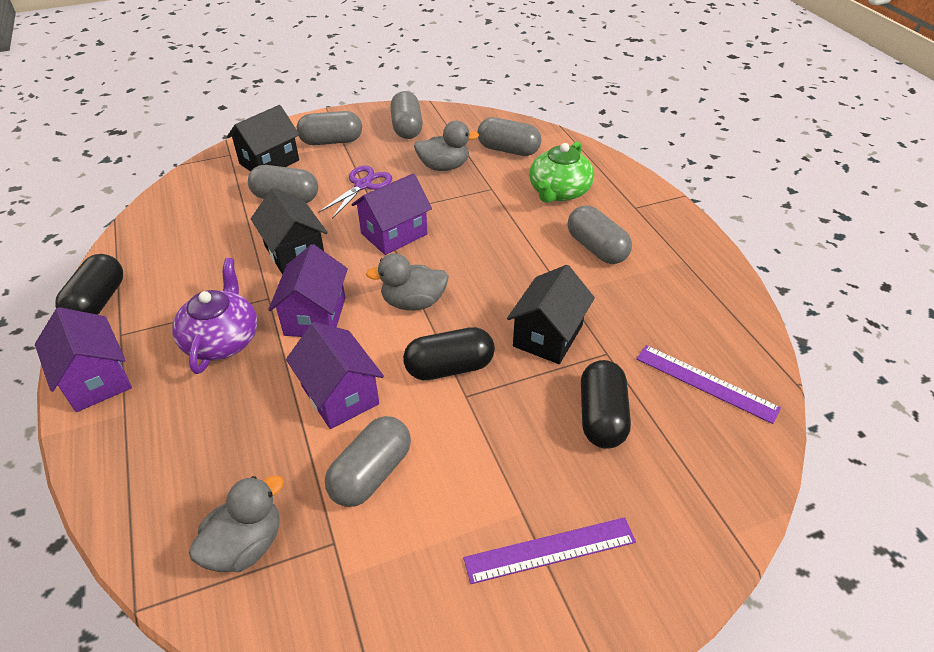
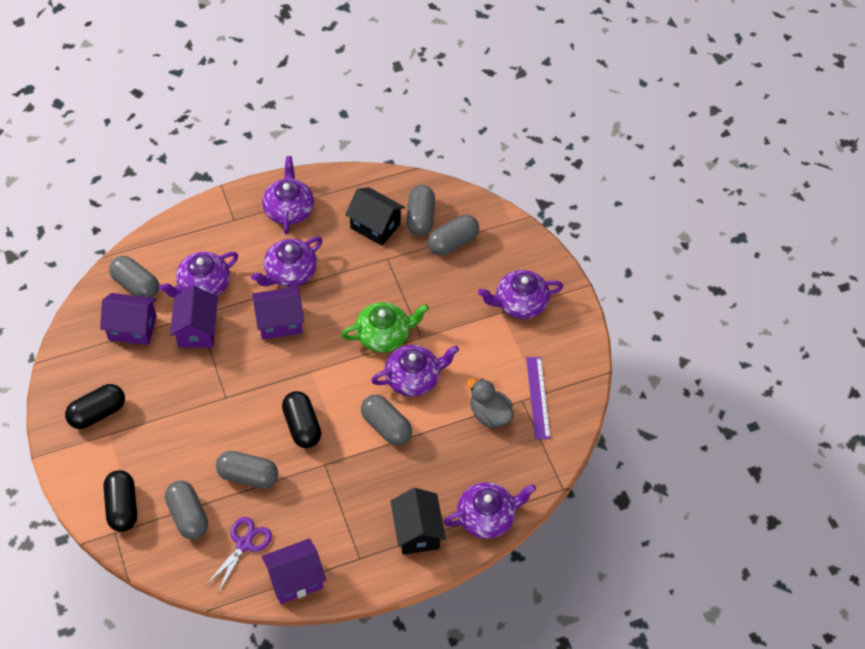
black house: [227,105,299,172] [251,188,328,275] [507,265,595,364] = 3 -> [345,187,405,246] [391,488,446,555] = 2
grey duck: [189,475,284,572] [366,253,449,310] [414,121,479,171] = 3 -> [467,379,514,428] = 1
purple ruler: [463,517,636,584] [636,345,781,424] = 2 -> [526,357,551,440] = 1
purple teapot: [172,258,258,374] = 1 -> [159,252,238,297] [251,237,323,287] [262,156,314,234] [371,345,459,397] [444,482,536,539] [478,270,563,319] = 6

